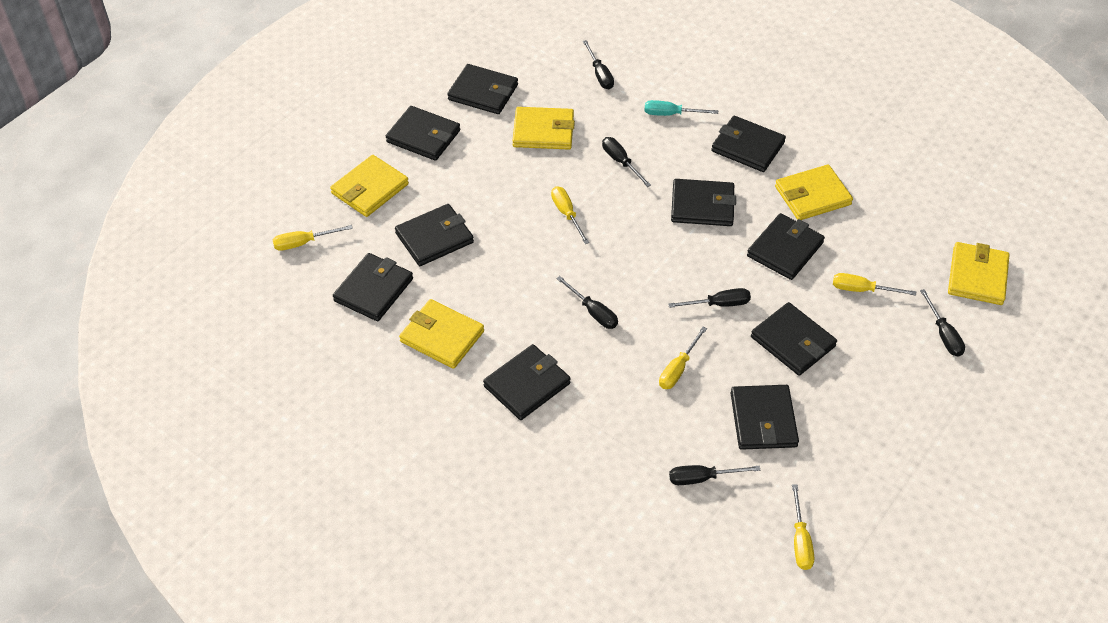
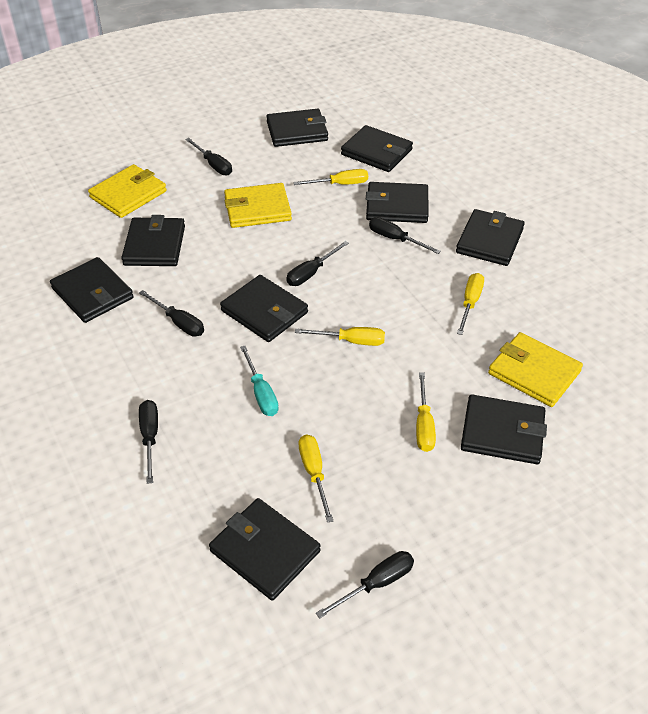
black wallet: [333,253,413,321] [386,106,460,161] [395,204,474,266] [447,64,518,114] [483,344,571,420] [671,179,736,226] [711,116,786,172] [731,385,799,450] [747,213,825,280] [751,302,837,376] = 10 -> [50,257,134,323] [121,215,185,266] [209,498,320,601] [220,275,308,342] [266,109,328,147] [341,125,413,172] [366,182,428,223] [456,209,525,266] [461,394,547,464] = 9
yellow wallet: [330,155,409,217] [399,299,484,369] [512,107,575,150] [775,164,853,220] [948,242,1010,305] = 5 -> [88,164,167,218] [224,183,292,228] [488,332,583,407] = 3

